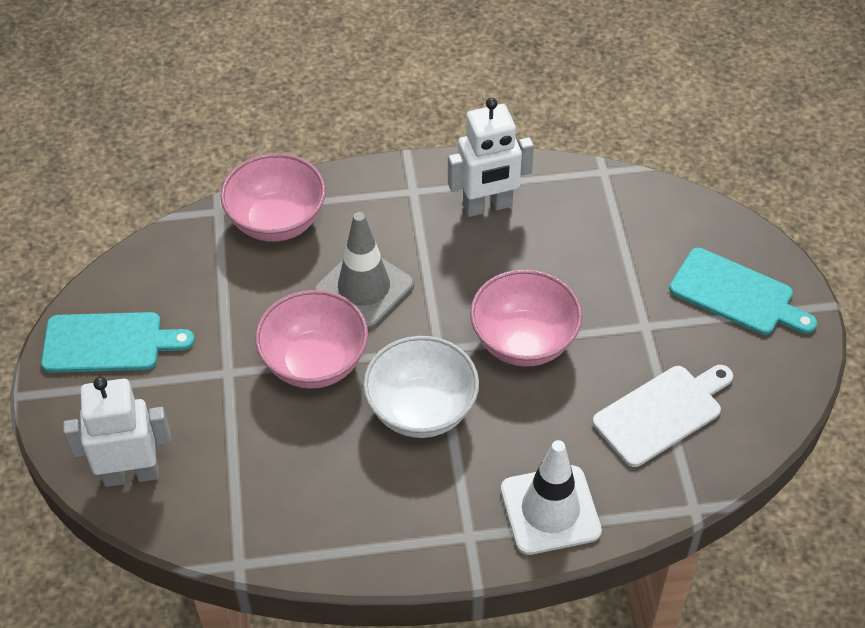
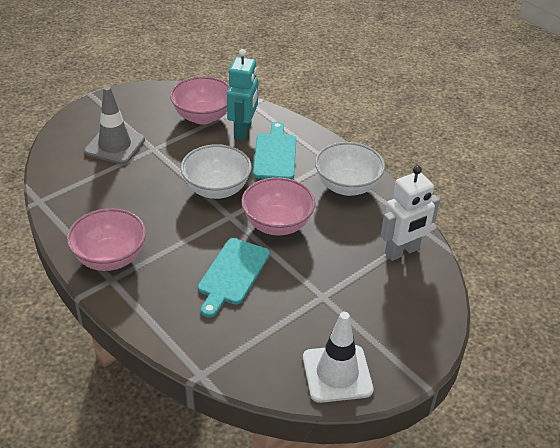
turquoise robot: none = 0 -> [227,49,258,141] = 1
white bowl: [363,336,479,438] = 1 -> [181,144,252,199] [315,142,385,196] = 2
white cutting board: [593,365,733,467] = 1 -> none = 0
white robot: [63,377,171,487] [448,98,534,217] = 2 -> [381,166,440,261] = 1

